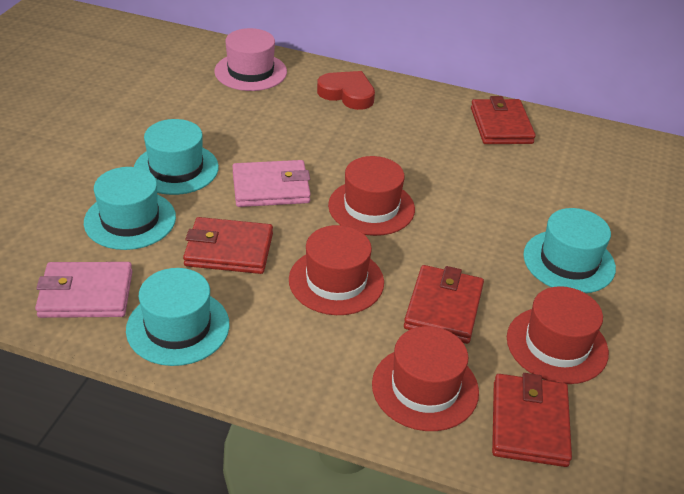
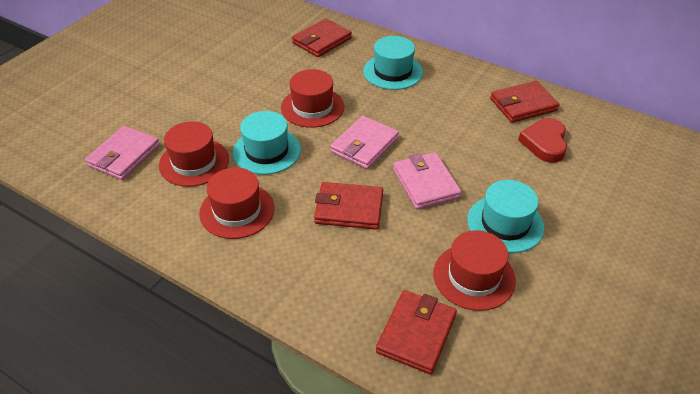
pink hat: [214,28,287,91] = 1 -> none = 0
pink wallet: [35,262,133,318] [232,160,311,207] = 2 -> [85,126,160,180] [330,116,399,169] [393,152,462,209] = 3
turquoise hat: [84,167,176,250] [126,268,230,366] [134,119,219,195] [523,208,616,293] = 4 -> [233,111,301,175] [363,36,423,90] [467,180,544,253] = 3

